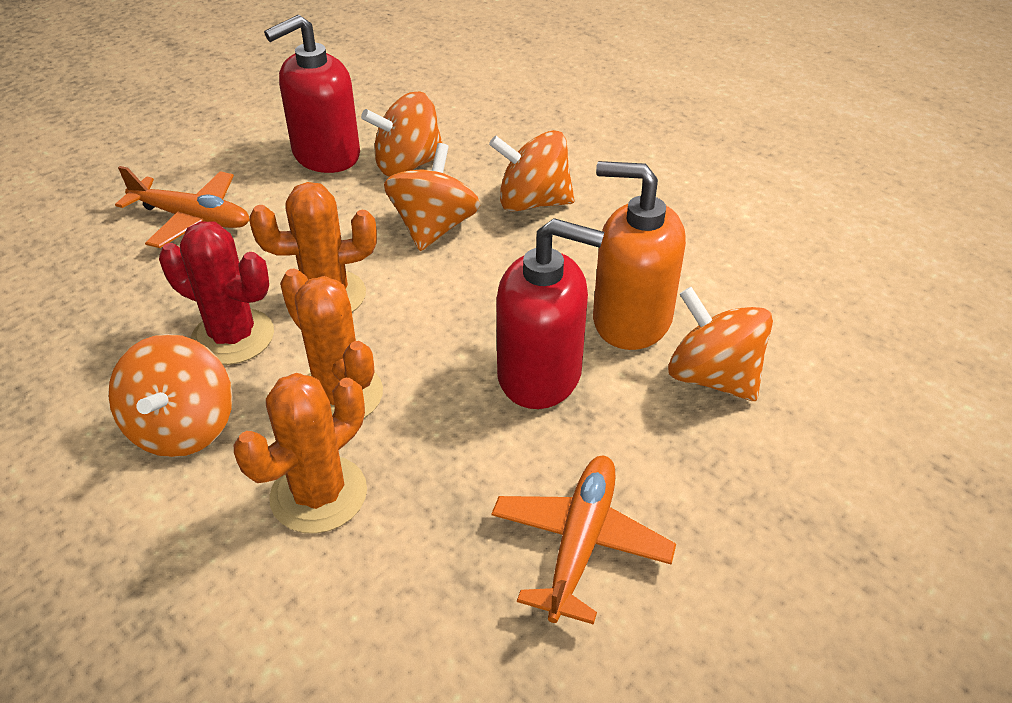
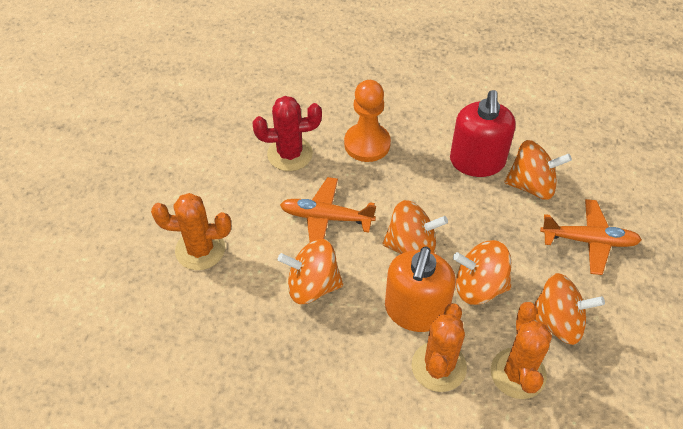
orange pawn: none = 0 -> [344,80,391,162] = 1
red soap dispenser: [264,15,360,173] [496,218,604,409] = 2 -> [450,90,516,177] = 1

